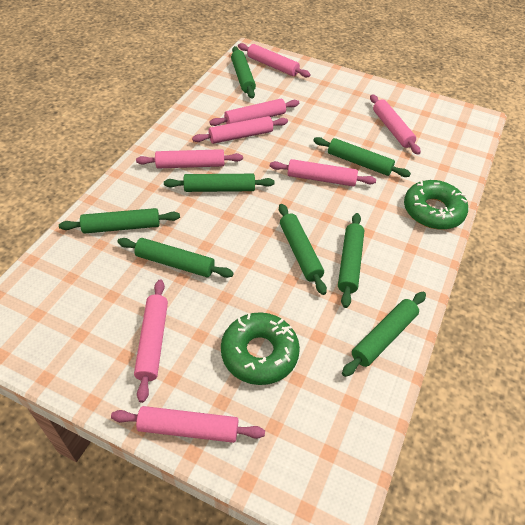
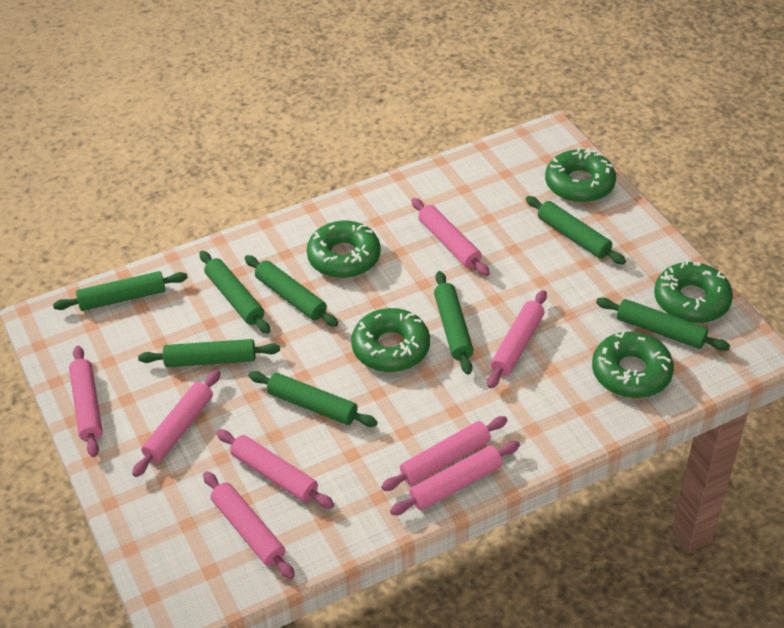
green donut: [221,312,300,385] [404,180,468,230] = 2 -> [307,221,381,278] [351,308,430,372] [545,147,616,203] [592,331,674,398] [654,260,733,323] = 5

